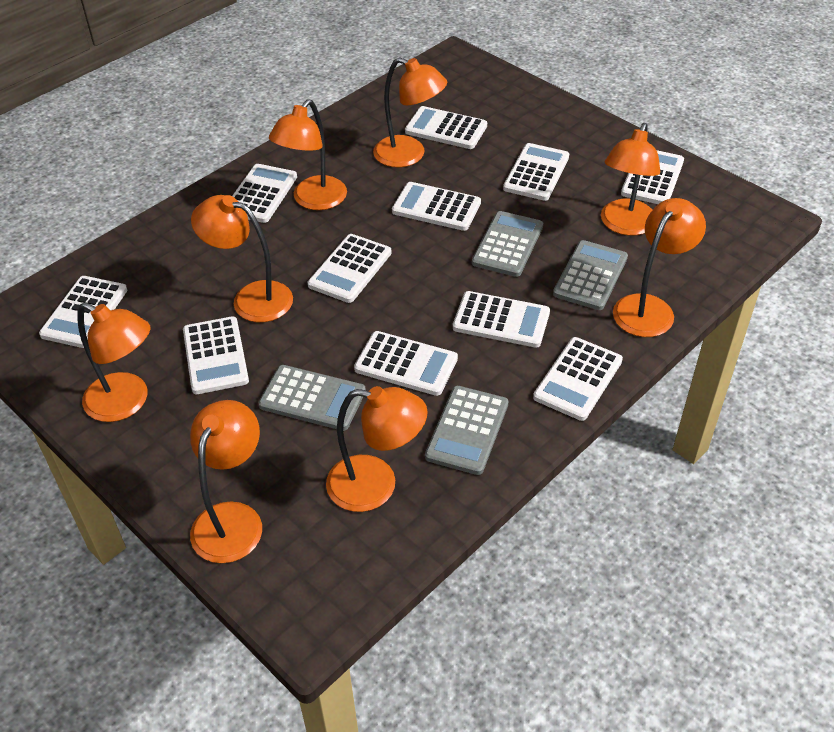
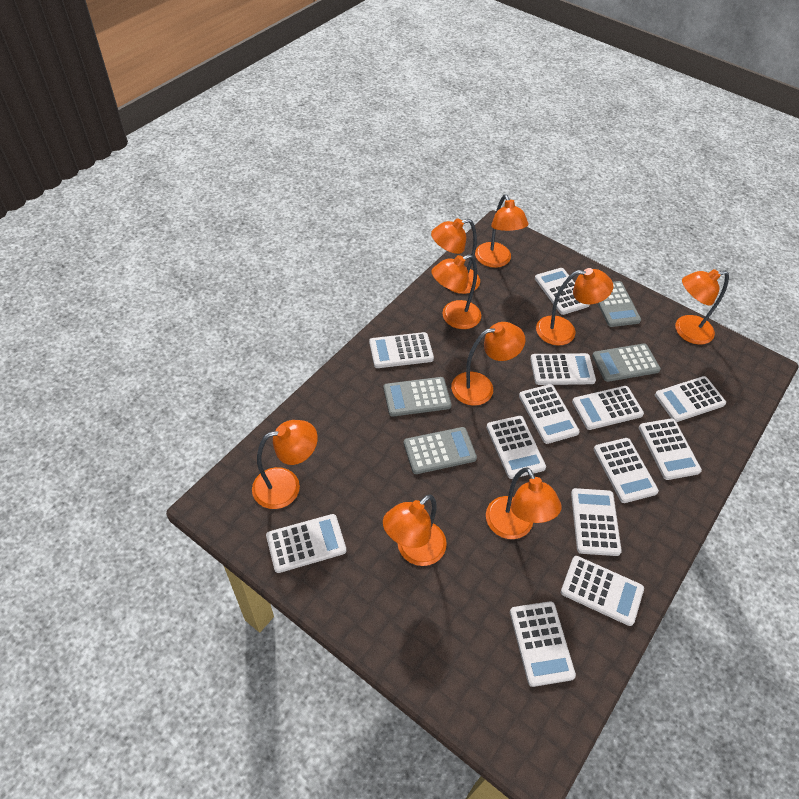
orange lamp: [77,302,150,422] [190,400,262,563] [191,195,293,322] [269,99,347,210] [326,386,428,512] [373,57,447,167] [601,123,660,236] [613,198,706,337] = 8 -> [252,420,318,509] [383,494,447,566] [431,218,480,294] [432,254,481,329] [451,322,525,406] [475,194,529,268] [486,467,561,539] [536,268,613,345] [675,269,729,345] = 9
white calculator: [39,276,127,348] [183,316,249,394] [232,164,297,223] [308,234,392,303] [354,331,458,396] [392,182,481,231] [405,106,487,149] [453,291,550,348] [503,143,569,201] [533,337,623,421] [621,150,684,204] = 11 -> [266,514,346,573] [369,332,434,368] [486,416,546,479] [510,601,576,687] [519,384,580,444] [530,353,596,385] [535,268,590,315] [561,556,644,626] [571,488,622,556] [572,386,644,430] [594,438,659,503] [639,418,702,480] [655,376,726,422] = 13

